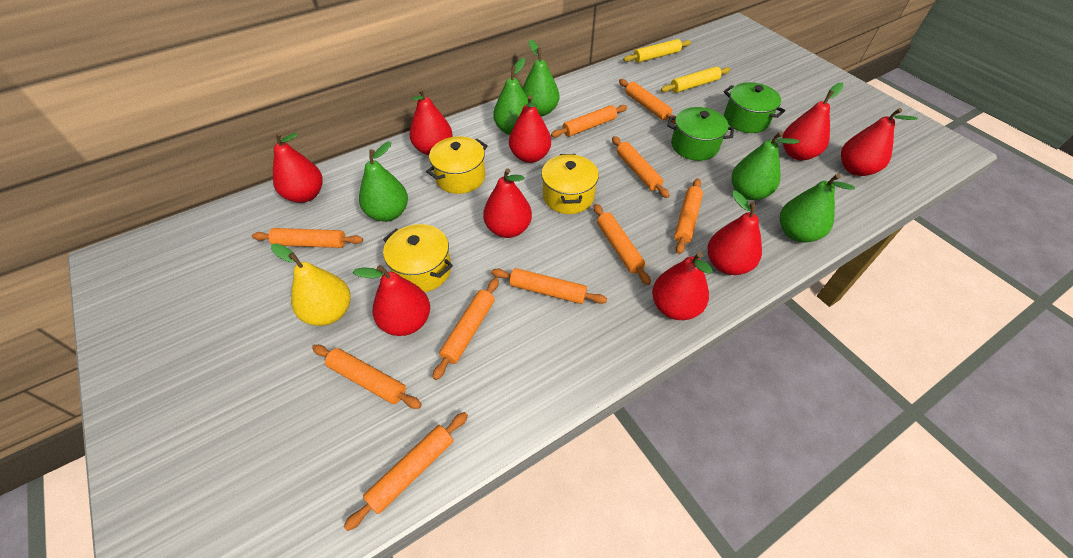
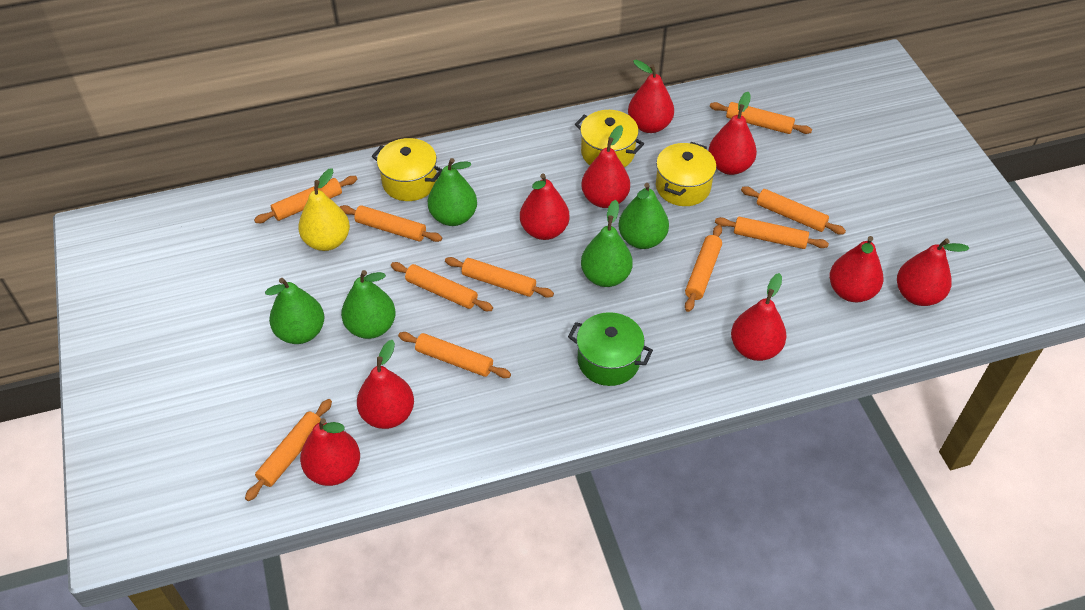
green pot: [667,107,734,161] [724,82,785,133] = 2 -> [568,312,653,386] = 1
yellow rolling pin: [623,39,691,63] [661,67,730,93] = 2 -> none = 0

